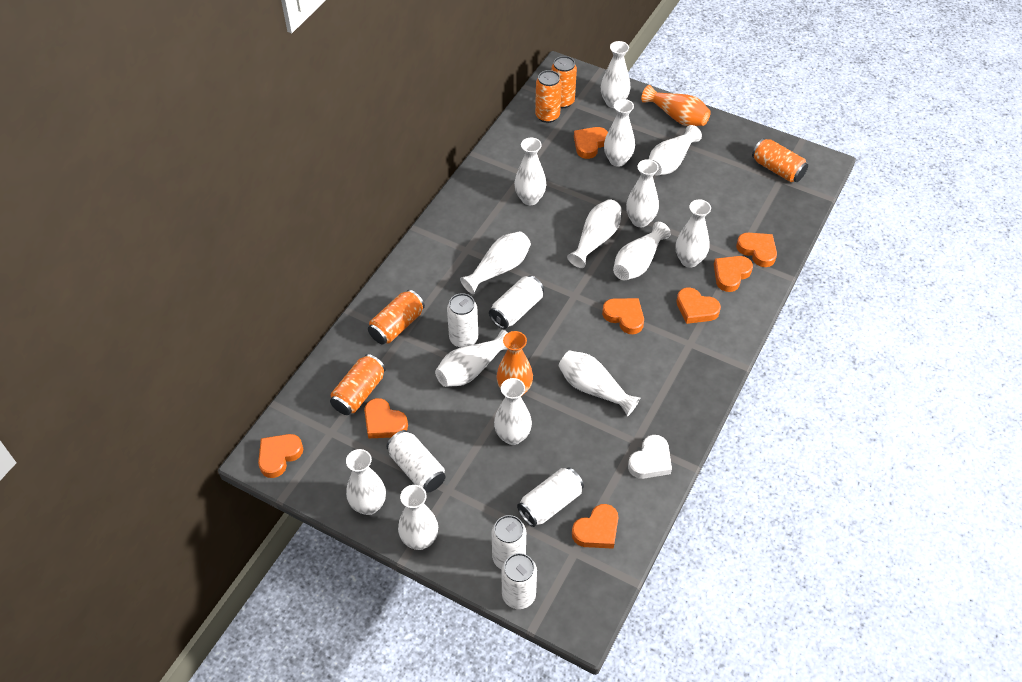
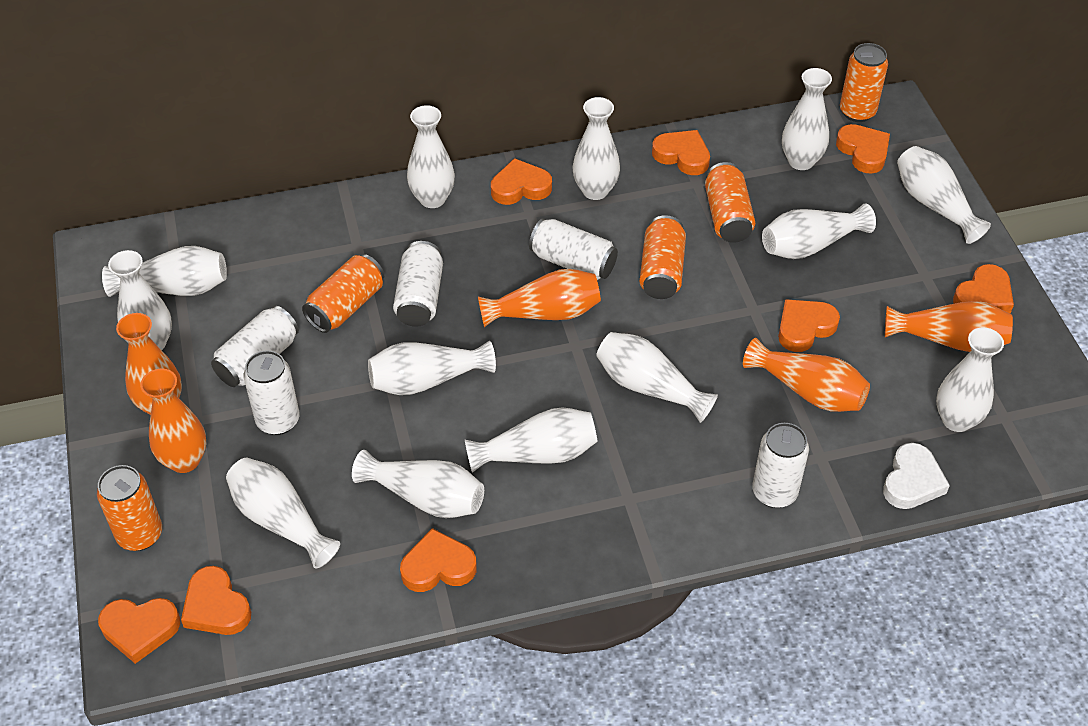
orange vase: [496,331,533,394] [641,85,711,126] = 2 -> [116,313,182,415] [140,369,207,473] [478,269,601,327] [743,338,870,412] [885,301,1013,352] = 5
white can: [386,430,446,493] [447,293,478,348] [489,276,544,329] [491,515,526,570] [501,553,537,609] [517,467,584,527] = 6 -> [211,306,299,387] [243,350,300,435] [393,241,443,327] [529,218,618,280] [752,423,809,508] = 5
white vase: [346,449,386,515] [398,485,438,550] [435,330,508,387] [460,231,531,294] [494,378,532,445] [514,138,546,205] [558,350,640,416] [567,199,622,268] [601,41,631,108] [604,99,635,167] [613,222,671,280] [626,159,659,227] [649,125,702,175] [676,199,711,267] = 14 -> [102,246,227,297] [108,250,172,350] [226,458,340,568] [352,450,484,518] [368,341,496,395] [407,105,455,208] [465,407,597,473] [573,97,620,200] [596,332,718,423] [762,203,876,259] [782,68,832,170] [897,146,991,244] [936,327,1004,432] = 13

